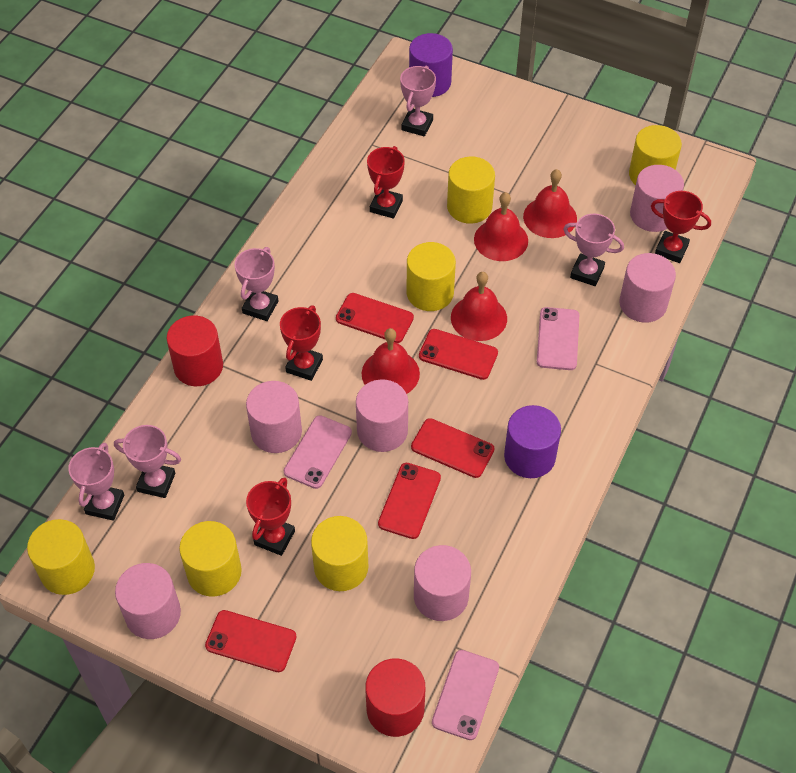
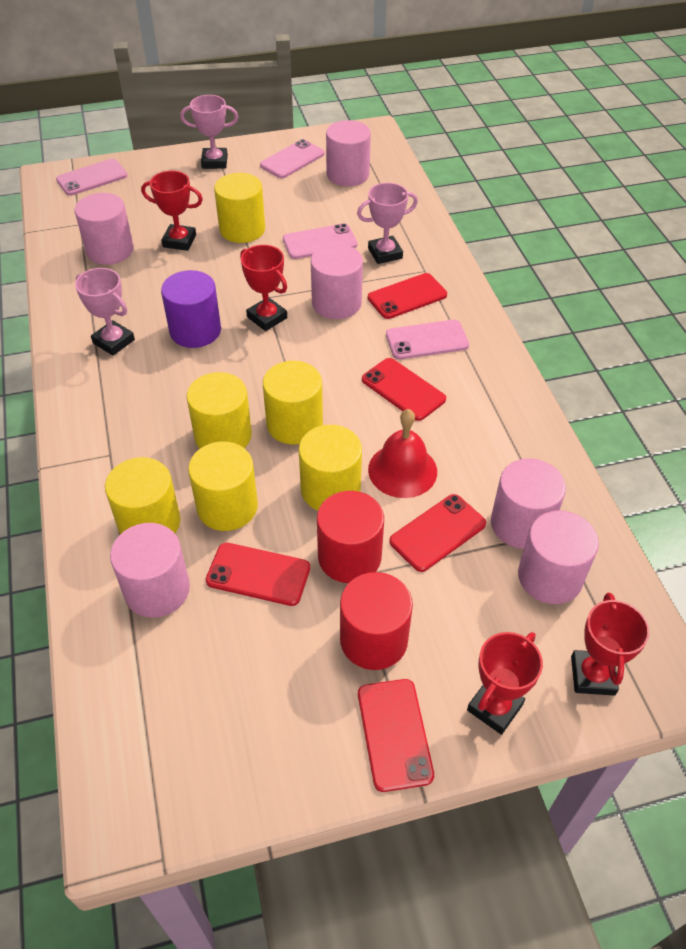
pink phone: [284,415,352,489] [432,650,499,740] [537,307,579,370] = 3 -> [56,159,128,196] [260,139,325,178] [283,223,358,259] [386,320,469,360] = 4
pink trophy: [68,443,124,521] [114,425,181,498] [234,247,278,321] [400,66,436,136] [563,214,624,286] = 5 -> [75,268,135,356] [180,95,238,169] [357,183,418,264] = 3
purple cylinder: [409,33,453,97] [504,405,561,478] = 2 -> [161,270,221,348] = 1
red bell: [362,328,420,394] [451,272,507,341] [474,192,528,261] [523,169,577,238] = 4 -> [368,409,437,498] = 1

